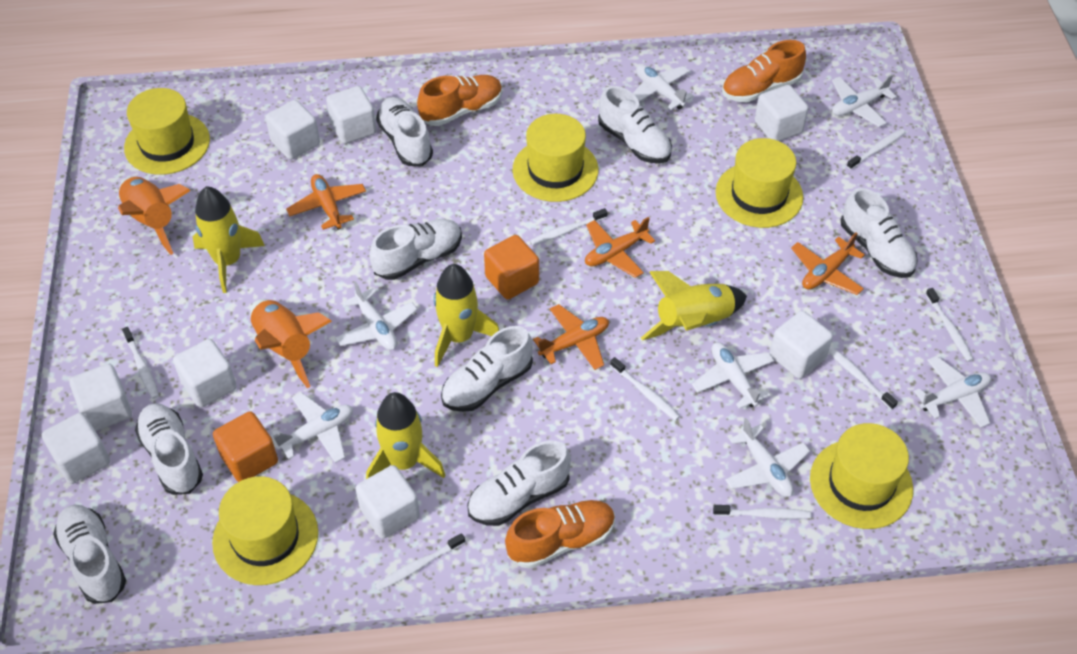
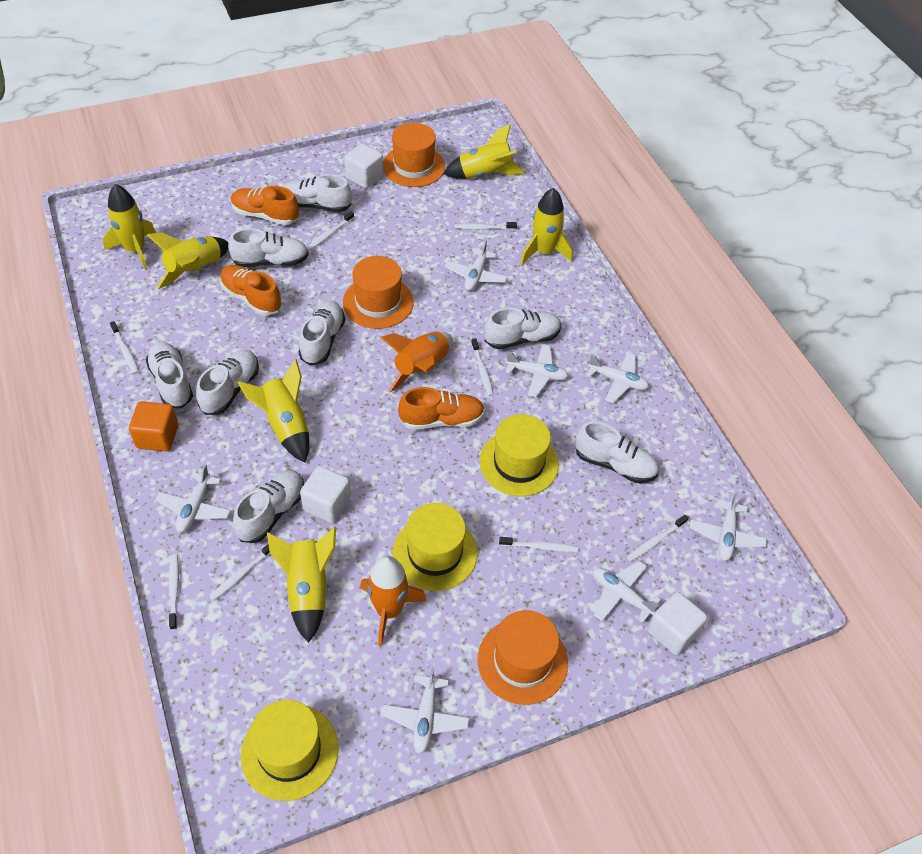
orange cube: [213,411,278,482] [484,235,539,300] = 2 -> [129,401,178,451] = 1
orange hat: none = 0 -> [343,256,414,329] [383,123,445,187] [478,610,568,705] = 3
orange plane: [286,174,366,230] [533,304,609,370] [585,217,655,278] [791,232,865,295] = 4 -> none = 0
white cube: [42,412,110,484] [69,364,132,431] [173,339,237,408] [265,100,320,160] [326,86,377,144] [355,465,420,539] [755,85,808,141] [770,311,833,379] = 8 -> [300,466,351,523] [344,143,383,189] [647,592,707,655] = 3
yellow hat: [124,88,210,175] [212,476,318,585] [512,114,598,202] [715,138,803,228] [810,423,913,529] = 5 -> [241,700,339,801] [393,503,478,591] [479,414,559,496] = 3
yellow rocket: [193,186,265,293] [366,392,446,479] [433,264,499,367] [641,271,747,340] = 4 -> [103,184,156,269] [147,232,229,289] [238,359,309,462] [267,527,336,643] [443,124,525,179] [520,188,573,264] = 6

